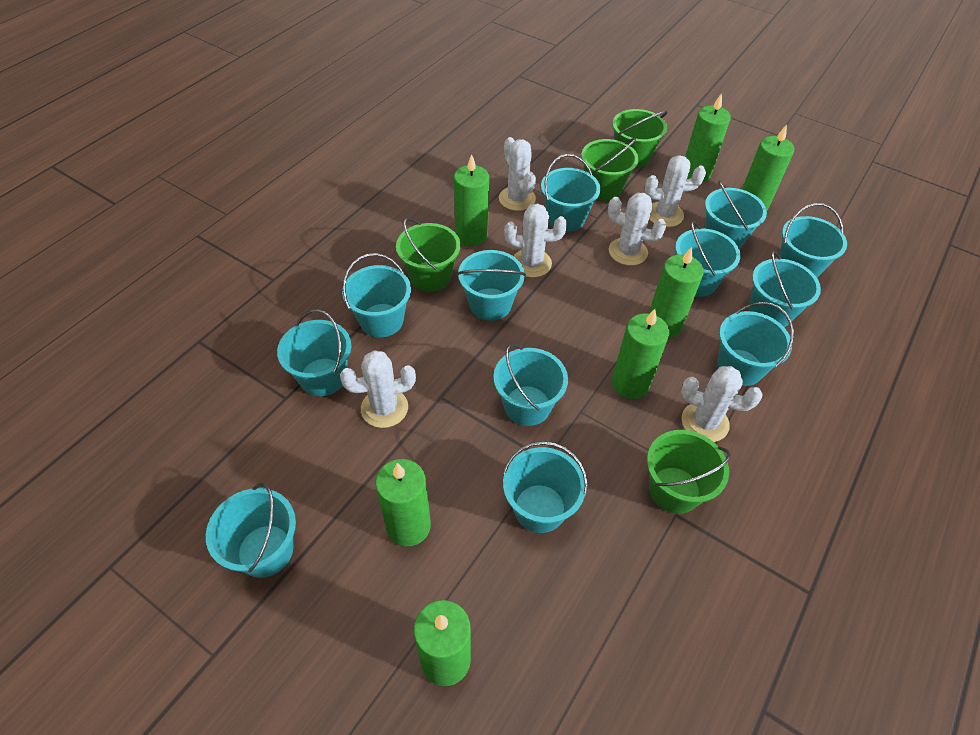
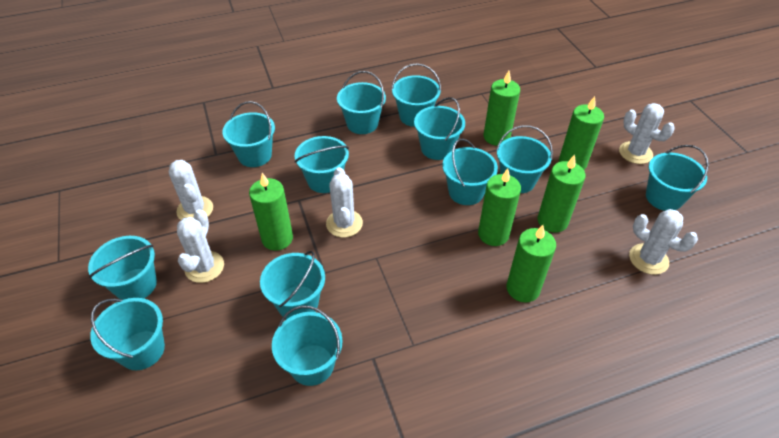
green bucket: [396,218,461,292] [581,138,639,201] [612,109,667,168] [647,430,731,514] = 4 -> none = 0
green candle: [375,459,431,547] [414,600,471,686] [454,154,489,246] [612,309,669,399] [649,247,704,338] [685,93,731,183] [742,125,794,210] = 7 -> [249,173,293,251] [478,168,521,246] [484,71,520,146] [507,225,556,303] [538,154,585,233] [559,96,604,170] = 6
white cactus: [340,350,416,428] [499,137,536,211] [504,203,567,277] [608,193,666,266] [645,155,706,227] [681,366,763,442] = 6 -> [169,160,213,220] [177,209,224,283] [326,167,363,238] [619,103,675,164] [629,209,698,275] = 5

